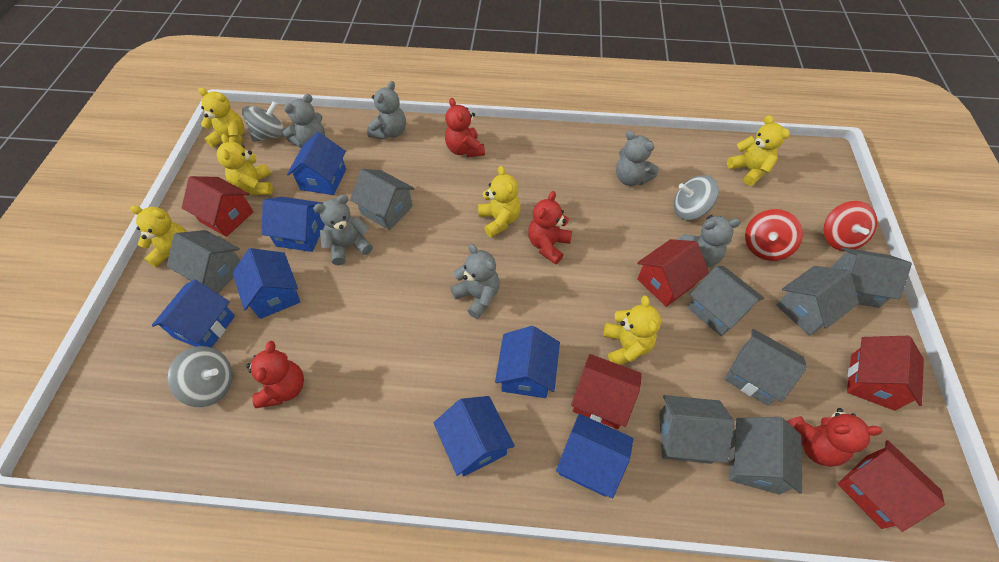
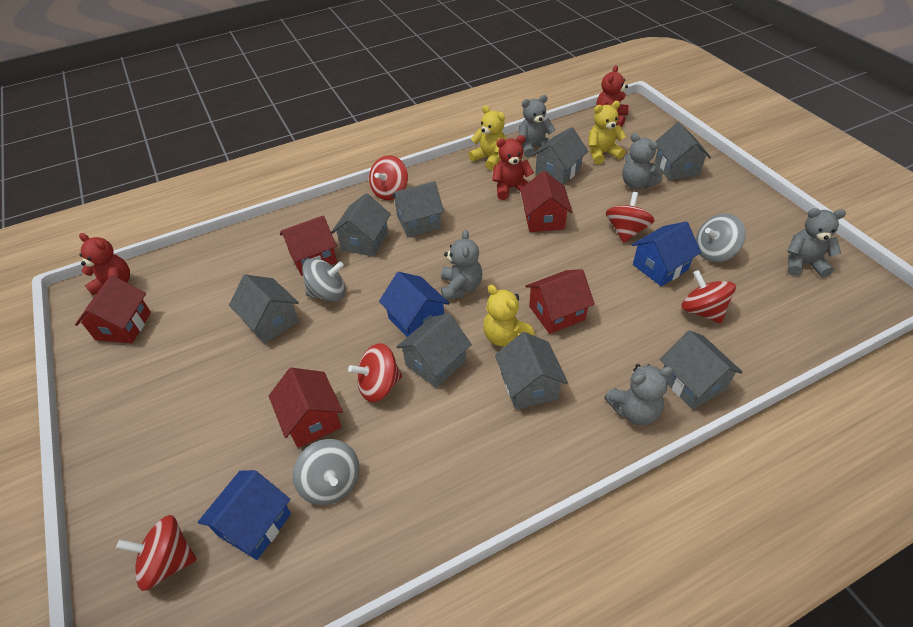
blue house: [152,279,235,348] [233,248,300,319] [262,197,325,252] [287,132,346,195] [434,396,515,477] [495,326,560,398] [556,414,634,498] = 7 -> [198,470,291,560] [379,272,449,337] [632,221,701,287] = 3
grey teddy bear: [283,94,325,148] [313,195,373,265] [367,81,406,140] [450,244,500,319] [616,131,659,186] [677,215,741,267] = 6 -> [441,230,483,300] [519,95,556,158] [604,364,673,425] [622,133,663,189] [787,208,846,277] = 5
red spinning top: [745,209,803,261] [823,201,877,251] = 2 -> [116,515,196,591] [348,343,402,402] [369,155,408,200] [606,192,655,243] [681,270,736,323] = 5
red teddy bear: [246,341,304,408] [445,98,485,157] [528,191,572,265] [787,408,883,467] = 4 -> [79,233,130,295] [492,135,534,200] [596,65,629,127] = 3
yellow teddy bear: [130,205,187,267] [198,88,244,148] [217,134,273,195] [478,166,521,237] [603,295,661,365] [727,115,790,186] = 6 -> [468,105,506,170] [483,284,535,346] [589,101,626,164] = 3

